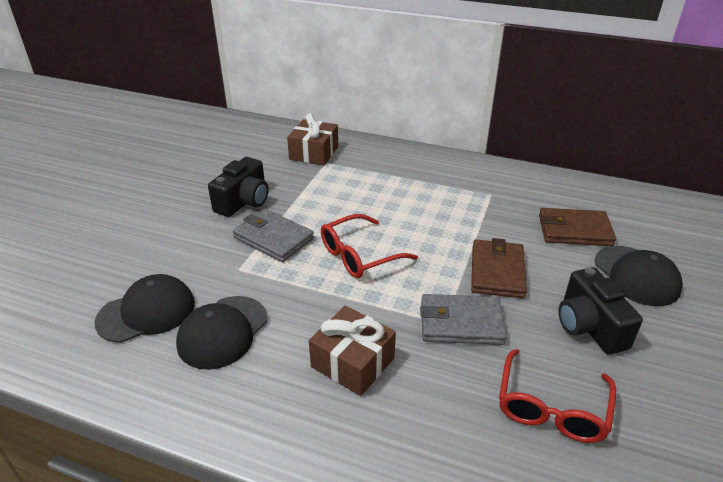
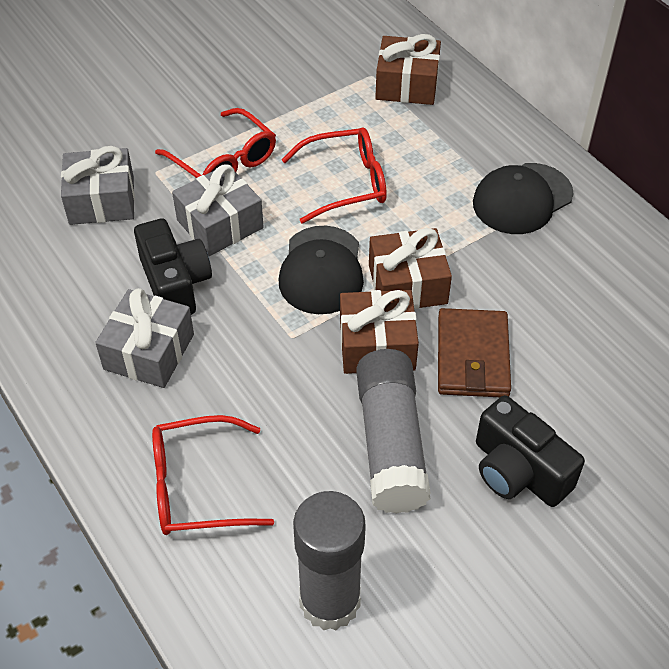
black cap: [95,274,195,343] [176,296,267,370] [595,246,683,306] = 3 -> [278,226,364,314] [473,163,574,234] = 2
brown gift: [287,113,338,166] [309,306,396,396] = 2 -> [340,290,419,374] [369,228,452,309] [375,34,441,105] = 3
brown wallet: [471,238,527,298] [539,208,616,246] = 2 -> [438,308,511,397] = 1
grey gift: none = 0 -> [61,146,135,225] [95,288,194,388] [172,164,264,256] = 3
grey glue stick: none = 0 -> [293,491,366,630] [356,349,431,514] = 2
grey wallet: [233,209,314,262] [420,294,507,345] = 2 -> none = 0
red glasses: [321,214,418,278] [499,349,616,443] = 2 -> [152,415,274,535] [155,108,276,178] [281,128,387,224] = 3

